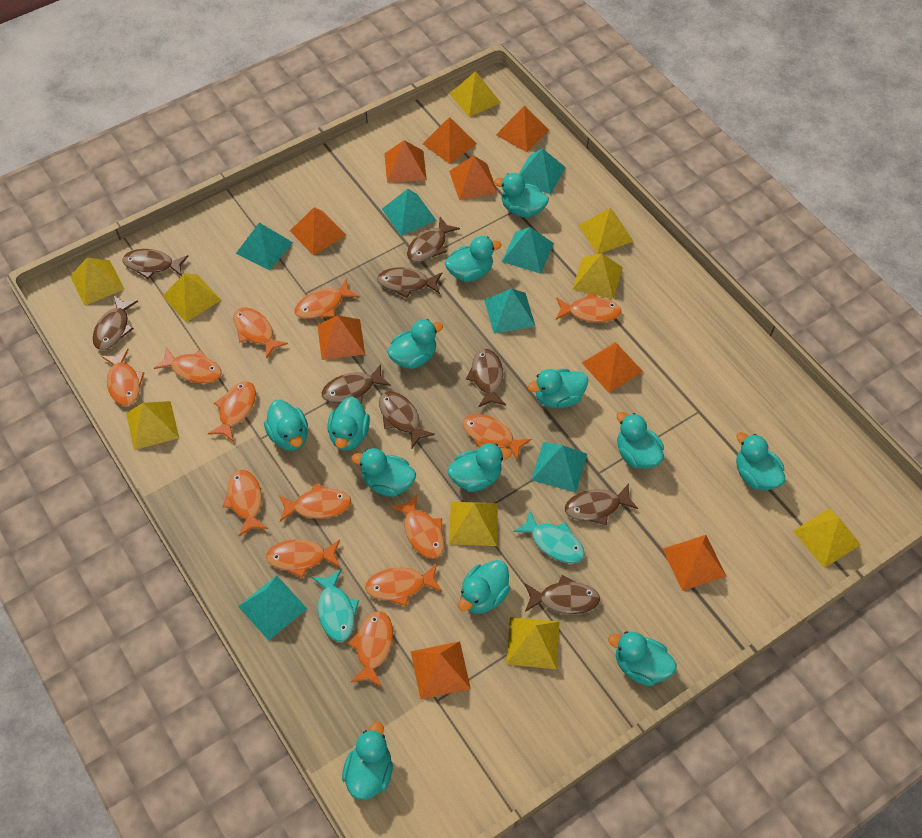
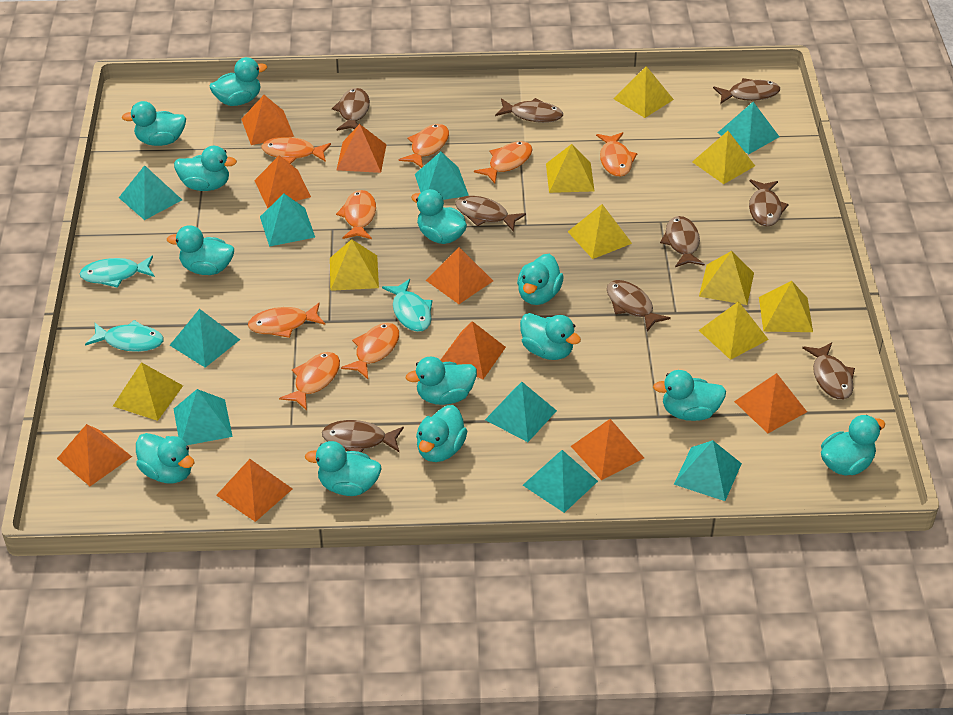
orange fish: [101,349,144,406] [154,347,222,383] [208,381,256,442] [222,470,268,536] [233,308,288,359] [266,539,340,578] [279,483,351,522] [294,279,359,319] [348,611,393,687] [365,564,442,606] [391,494,444,559] [463,414,531,461] [556,293,621,322] = 13 -> [248,303,325,338] [262,137,331,164] [279,352,340,410] [336,190,376,239] [341,323,399,379] [399,124,449,168] [474,141,532,184] [596,132,637,177] = 8
turquoise fish: [312,569,359,641] [513,511,585,563] = 2 -> [79,256,155,288] [85,320,164,352] [382,279,433,332] = 3
turquoise pyramid: [236,223,293,270] [238,575,307,641] [382,189,436,236] [485,288,536,334] [502,227,554,274] [519,148,566,194] [531,442,587,493] = 7 -> [119,165,182,220] [170,309,240,368] [174,389,233,445] [260,194,315,247] [415,152,469,200] [485,382,557,442] [523,450,598,513] [674,440,742,501] [718,102,779,154] = 9

